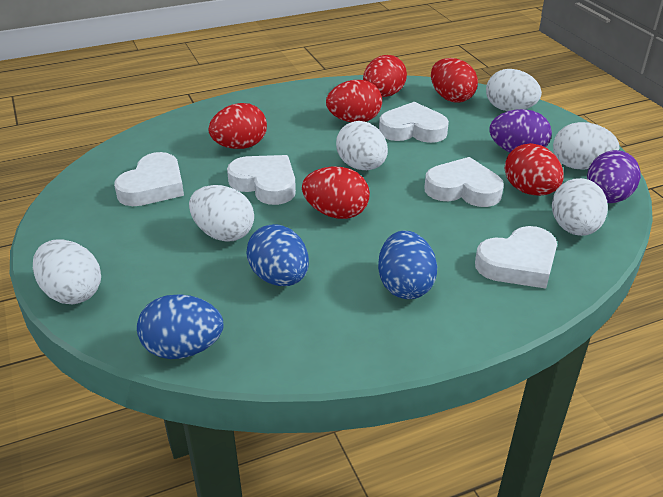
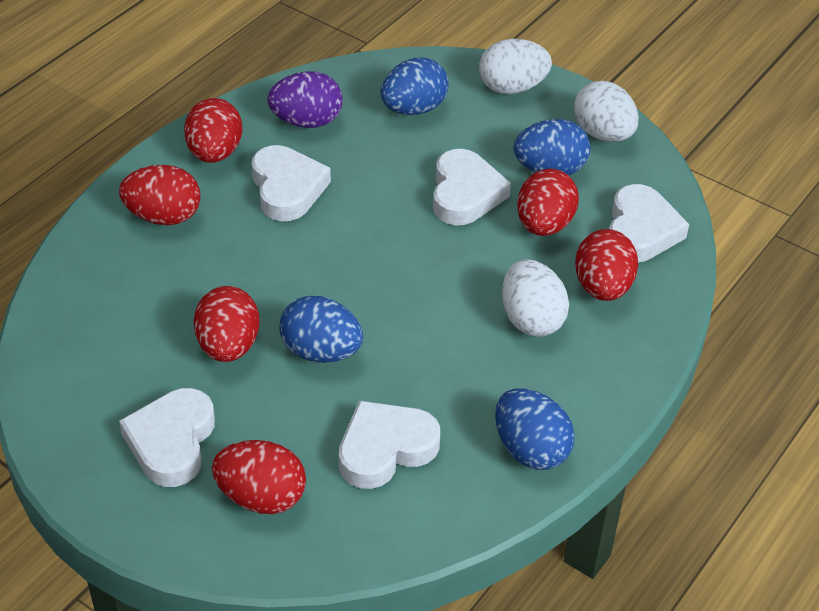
blue egg: [137,294,223,359] [247,224,309,286] [378,231,437,299] = 3 -> [280,296,363,363] [380,57,449,115] [495,388,575,470] [514,119,590,175] = 4
purple egg: [489,109,552,152] [587,150,641,203] = 2 -> [267,71,343,128] = 1
white egg: [33,239,101,304] [189,185,254,242] [336,121,388,170] [486,69,542,111] [552,178,608,236] [553,122,619,170] = 6 -> [479,39,552,94] [502,259,569,337] [574,81,639,142] = 3

